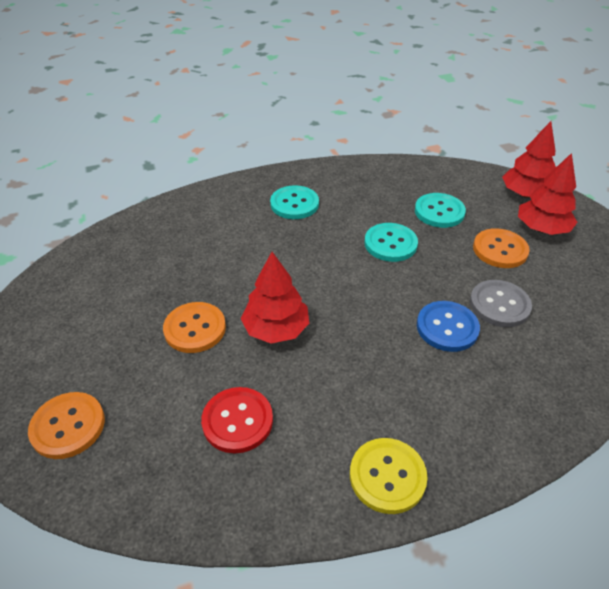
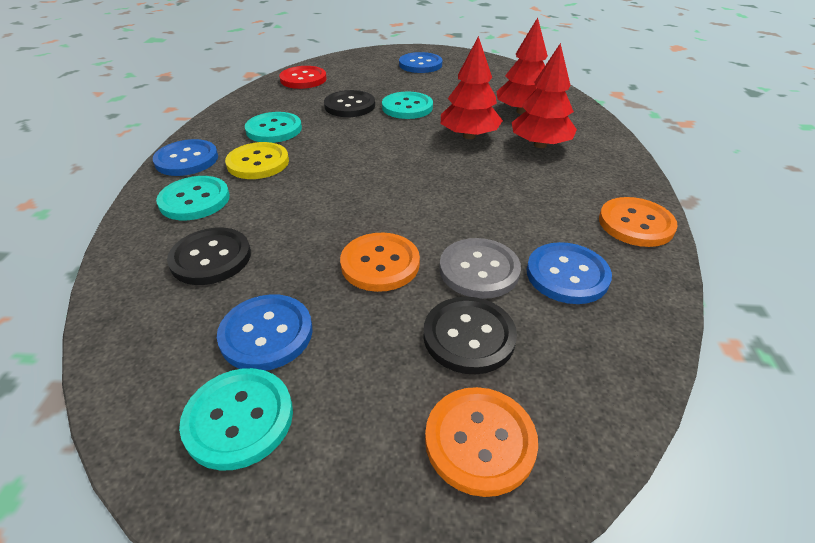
black button: none = 0 -> [167,228,251,285] [324,90,375,117] [424,297,517,374] = 3
blue button: [417,301,480,352] = 1 -> [153,139,218,176] [217,294,313,371] [399,52,442,73] [527,242,612,304] = 4
turquoise button: [270,185,319,219] [364,223,418,262] [415,193,466,228] = 3 -> [156,176,230,220] [179,368,293,471] [245,112,302,143] [382,92,433,119] = 4

